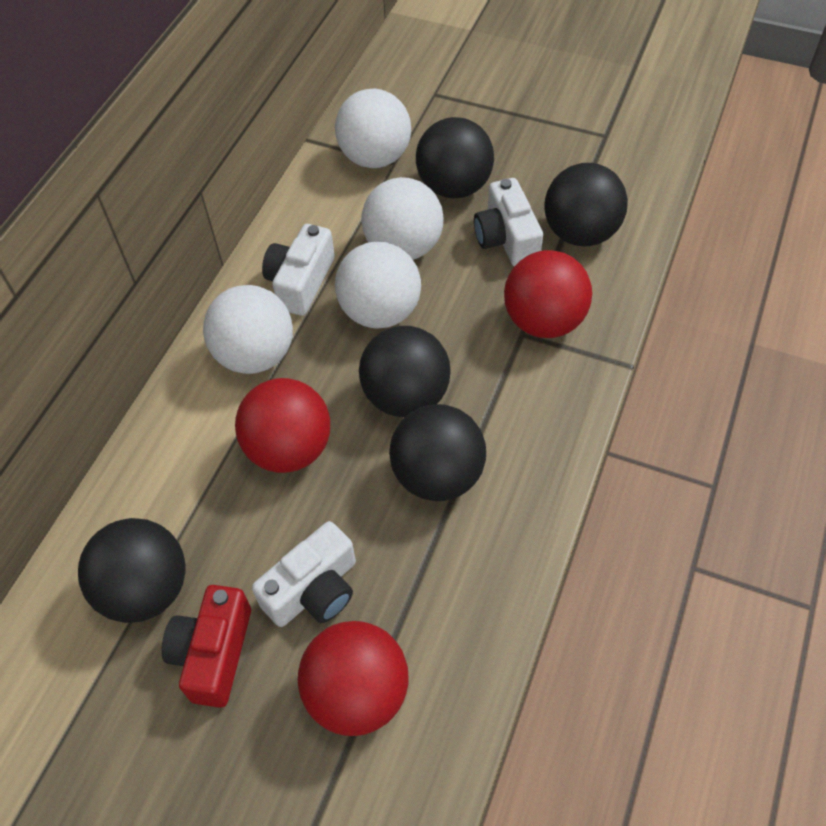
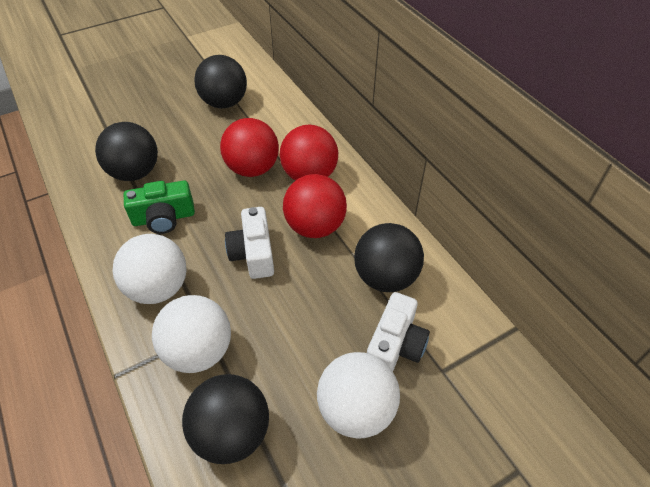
black ball: [78,518,186,623] [359,326,451,417] [389,404,486,501] [416,117,494,198] [545,163,628,247] = 5 -> [95,122,158,181] [182,374,269,464] [194,55,247,109] [354,223,424,292] = 4
green camera: none = 0 -> [124,180,195,234] = 1
red camera: [162,585,251,708] = 1 -> none = 0
white ball: [203,285,293,374] [335,88,411,168] [335,242,421,329] [361,177,444,260] = 4 -> [112,234,187,304] [152,295,231,373] [317,352,400,439] = 3
white camera: [252,521,356,627] [262,224,335,316] [474,178,543,267] = 3 -> [225,207,274,279] [367,292,430,371] = 2

